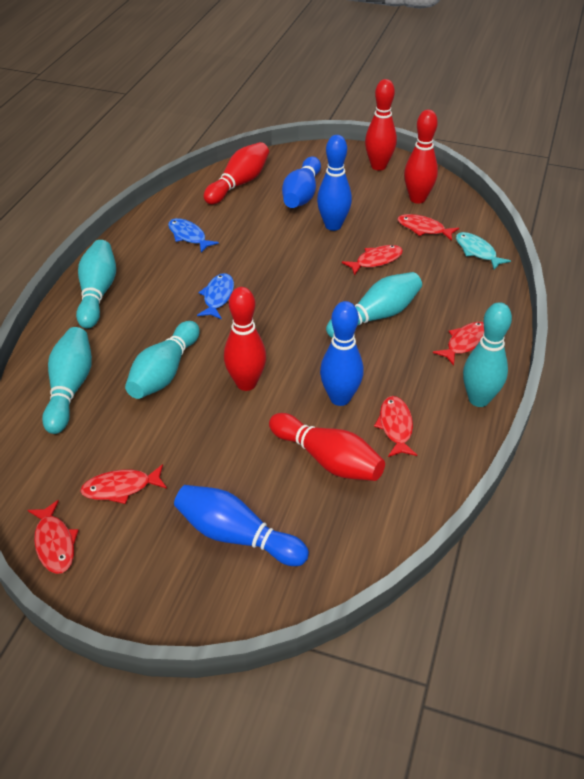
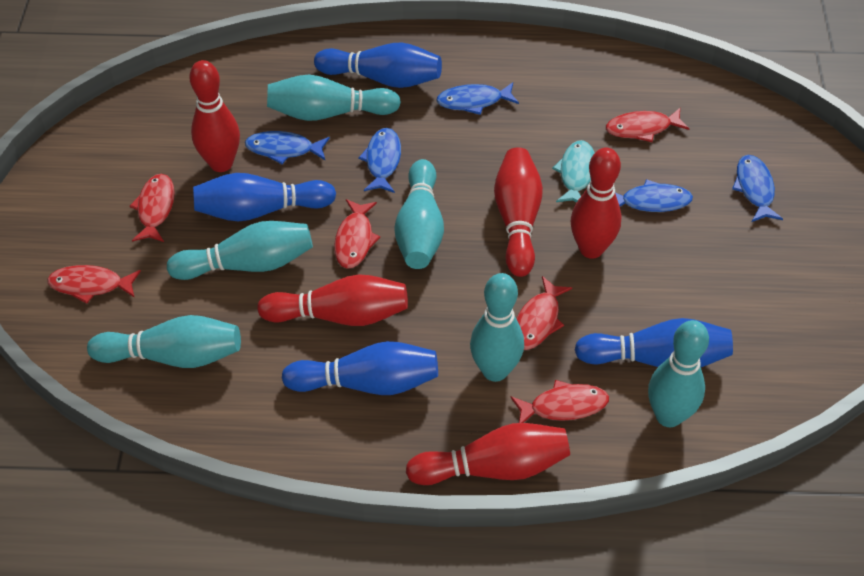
blue fish: [168,218,219,253] [197,273,234,319] = 2 -> [245,131,330,164] [358,128,401,193] [436,82,519,115] [615,179,693,212] [732,155,783,222] = 5
turquoise bowling pin: [42,327,92,434] [76,240,116,329] [125,321,200,399] [326,272,422,338] [463,302,512,407] = 5 -> [87,315,241,368] [167,221,313,280] [267,75,401,121] [394,159,444,269] [470,273,524,382] [648,320,709,427] = 6

